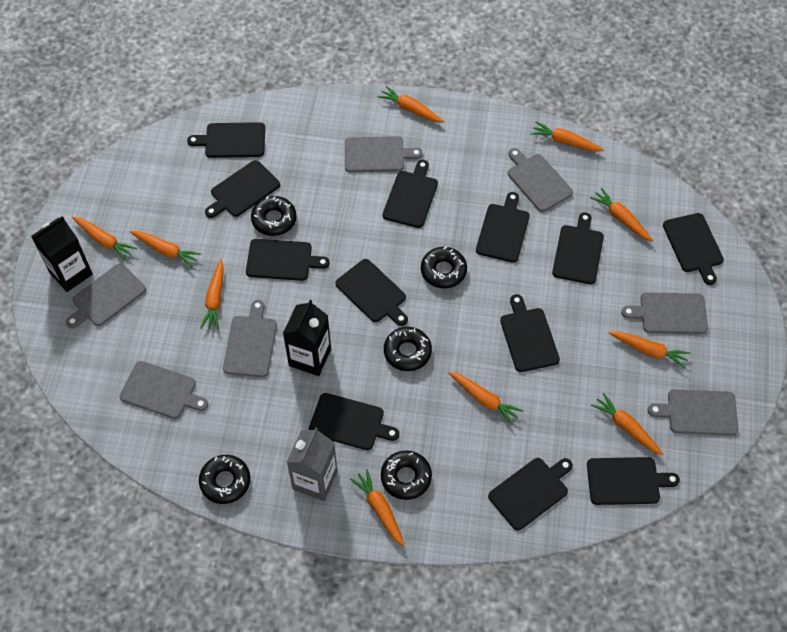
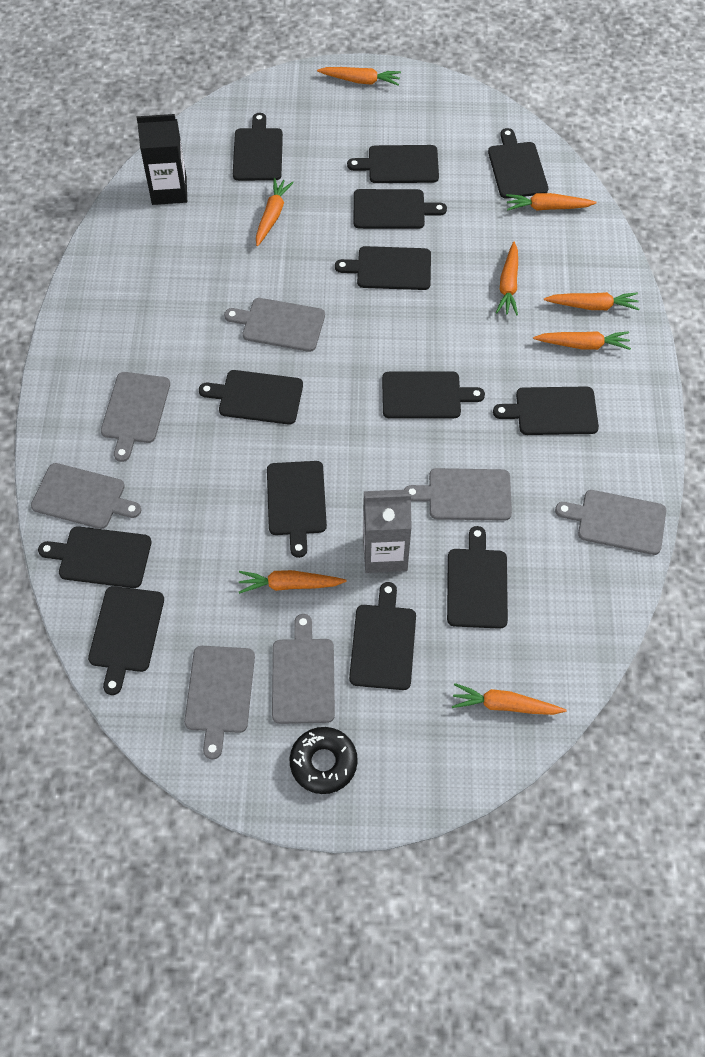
black carton: [31,216,93,292] [283,300,331,376] = 2 -> [136,114,187,205] = 1
black cutting board: [187,122,265,158] [205,160,280,218] [246,239,330,281] [309,393,399,450] [335,259,408,326] [383,160,438,228] [476,192,530,263] [488,458,573,531] [500,294,560,372] [552,212,604,284] [587,457,680,505] [663,213,724,285] = 12 -> [38,526,152,588] [88,586,164,695] [199,370,303,425] [233,113,283,181] [267,461,327,558] [335,246,431,290] [347,145,439,183] [349,582,416,690] [354,189,447,229] [382,371,485,418] [447,526,508,629] [488,128,548,199] [493,386,599,435] = 13
black donut: [199,455,250,504] [251,196,296,236] [381,451,432,500] [384,327,432,371] [421,247,467,288] = 5 -> [290,727,358,794] = 1
orange carrot: [72,217,137,261] [130,231,201,268] [200,259,224,330] [350,469,405,547] [377,86,444,123] [449,372,523,425] [531,121,604,152] [590,188,653,242] [591,393,664,456] [609,331,691,368] = 10 -> [239,570,347,594] [256,178,294,246] [317,67,401,86] [452,683,566,715] [496,241,518,315] [506,193,597,210] [533,331,631,350] [544,292,639,310] = 8

